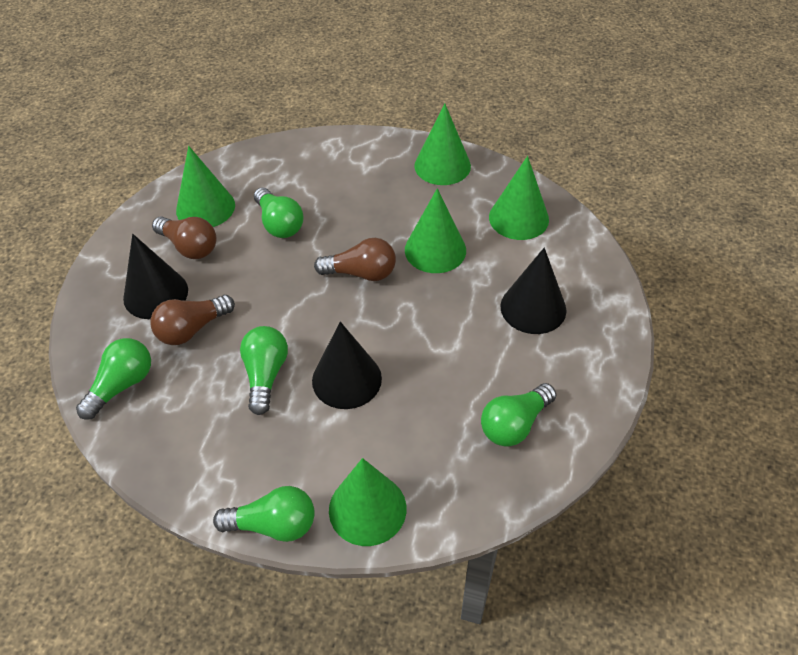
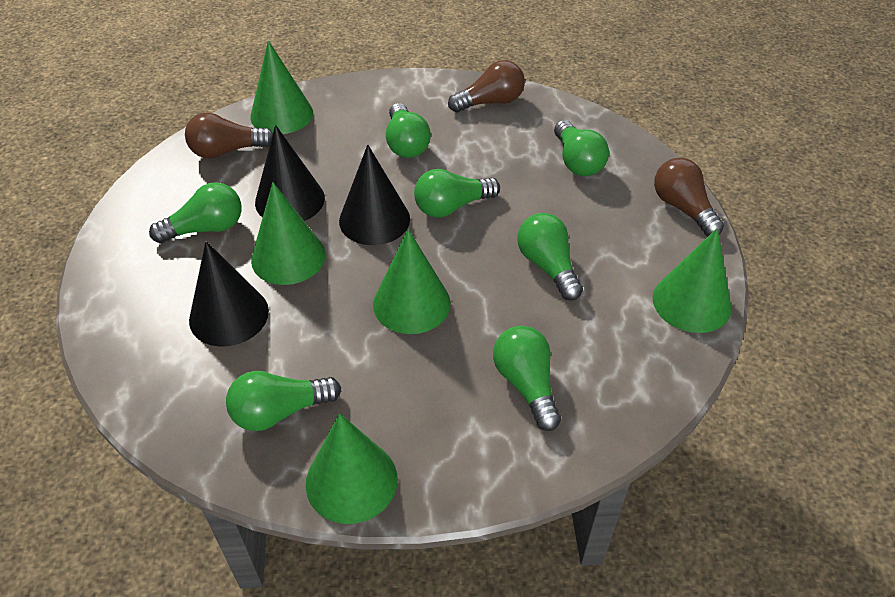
green light bulb: [76,338,151,420] [213,486,315,542] [240,326,288,415] [254,187,304,238] [481,383,556,447] = 5 -> [149,182,242,243] [226,371,341,431] [386,103,431,158] [414,169,500,218] [493,326,561,431] [517,213,583,301] [554,120,609,176] = 7

